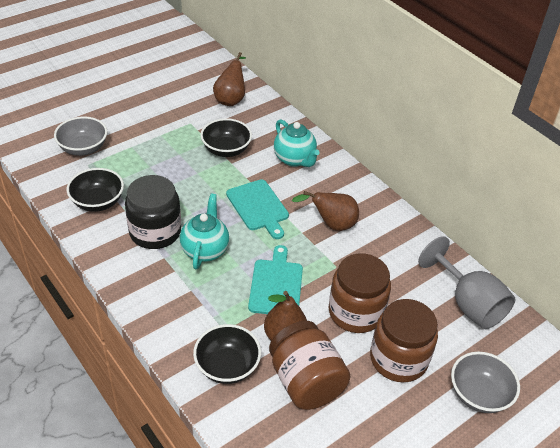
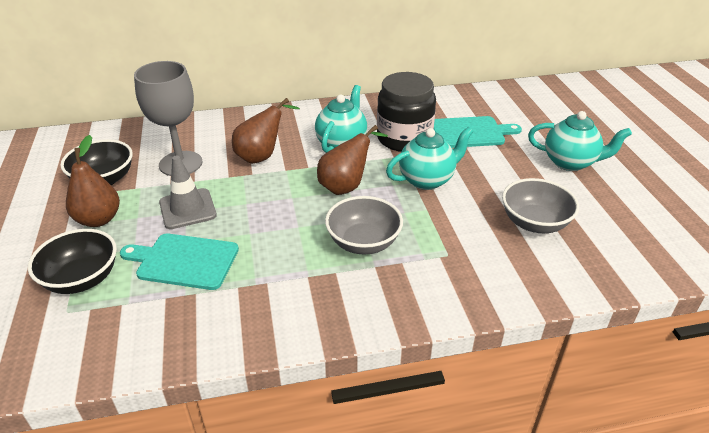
black bowl: [67,168,124,212] [193,324,261,384] [200,118,252,157] = 3 -> [28,229,117,294] [60,139,133,185] = 2
brown jar: [269,321,350,410] [328,253,391,333] [370,299,438,382] = 3 -> none = 0
grey traffic cone: none = 0 -> [159,156,217,229] = 1
turquoise teapot: [180,194,229,269] [274,119,320,167] = 2 -> [315,85,367,153] [386,127,474,190] [528,111,632,171] = 3

